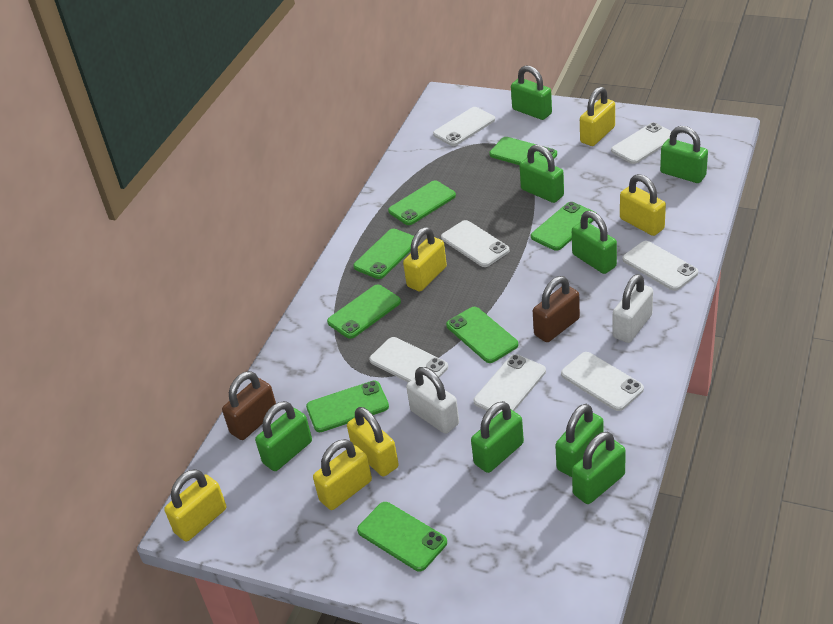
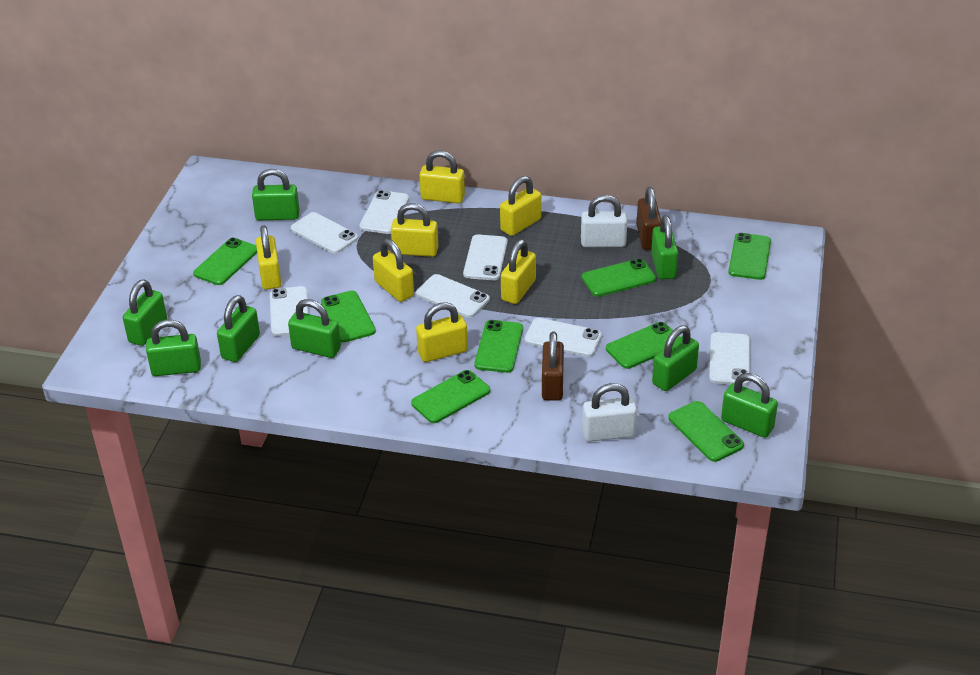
yellow padlock: [164,469,226,542] [313,439,372,510] [347,407,399,477] [403,227,447,292] [580,87,615,146] [620,174,666,236] = 6 -> [256,225,281,290] [373,239,414,302] [391,203,438,257] [416,302,468,362] [419,151,465,203] [500,176,541,236] [501,239,536,304] = 7

